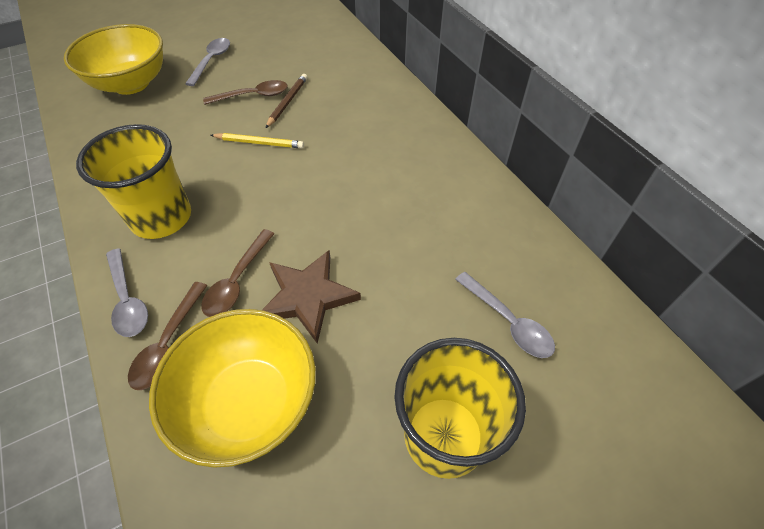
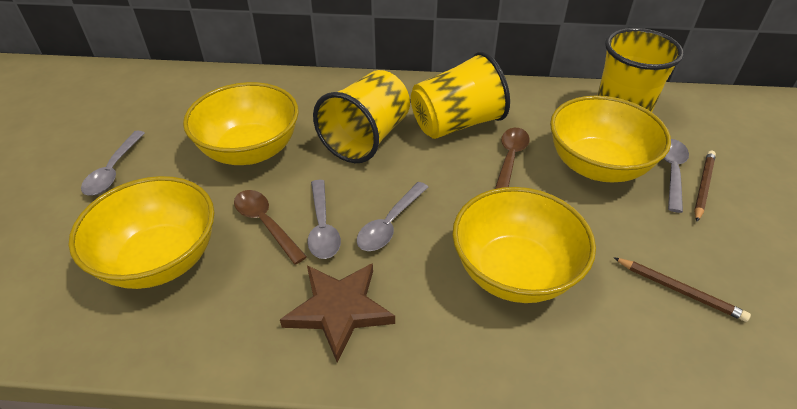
brown pencil: [266,74,307,128] = 1 -> [613,257,751,322] [694,151,716,222] = 2
brown spoon: [128,282,208,390] [201,229,275,317] [203,80,288,105] = 3 -> [234,190,307,265] [495,128,530,189] = 2
grey spoon: [106,248,148,337] [185,38,230,86] [455,272,555,358] = 3 -> [81,131,145,195] [307,180,341,259] [357,182,428,251] [663,139,689,213] = 4
yellow bowl: [64,24,163,95] [149,309,316,468] = 2 -> [69,176,214,289] [183,82,299,165] [452,187,596,303] [550,96,671,183] = 4
yellow cup: [76,124,191,239] [394,338,526,479] = 2 -> [313,70,410,163] [411,51,510,139] [597,28,684,112] = 3
yellow pencil: [211,133,304,149] = 1 -> none = 0

